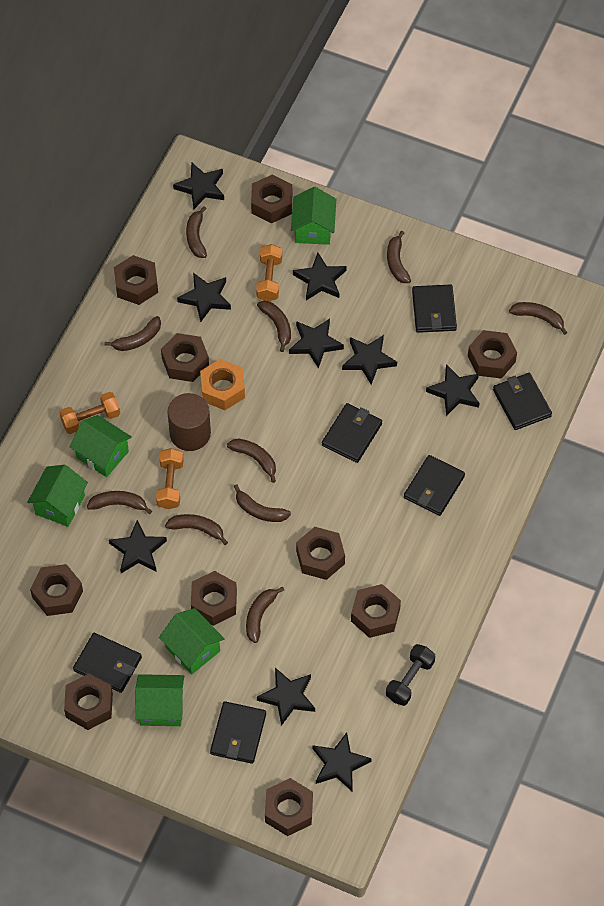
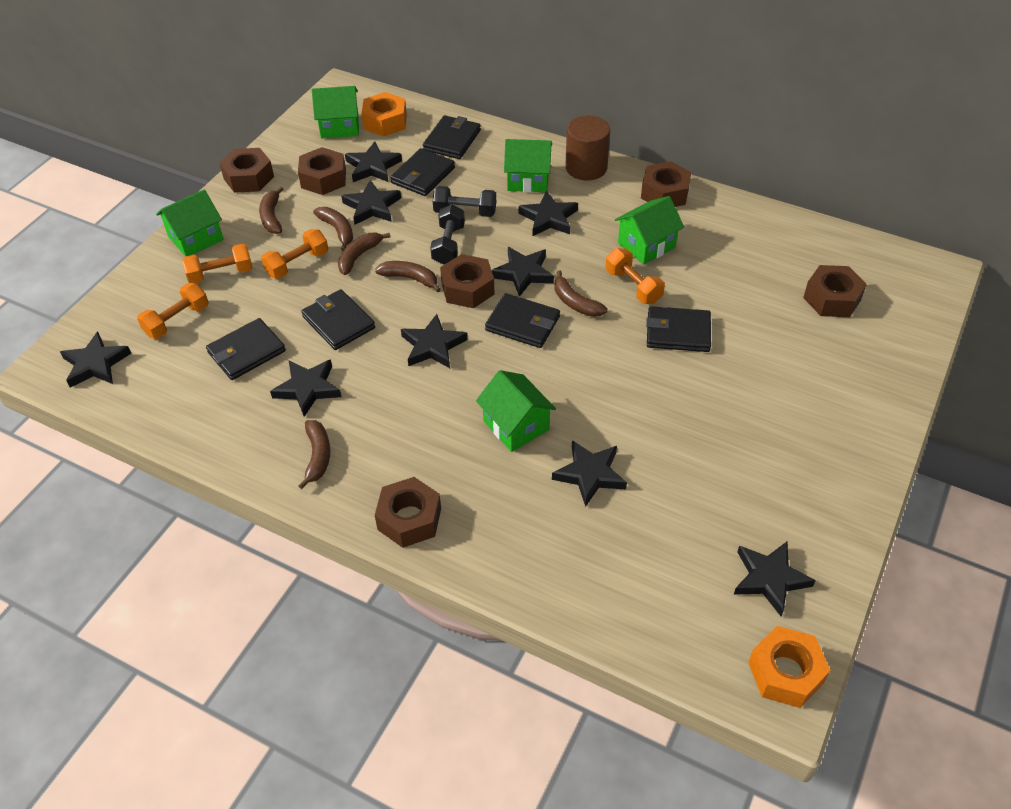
black dumbbell: [386,644,435,706] = 1 -> [430,204,465,265] [433,186,496,217] = 2
brown banana: [87,491,152,514] [104,316,161,351] [165,514,228,545] [186,206,207,258] [227,438,276,483] [234,484,291,522] [246,587,284,643] [257,301,291,352] [387,231,411,283] [509,302,568,335] = 10 -> [259,186,283,234] [298,420,331,489] [313,207,353,251] [338,232,391,275] [375,261,441,292] [554,270,608,317] = 6
brown nut: [30,564,83,616] [64,674,113,730] [114,255,158,305] [161,333,209,382] [191,571,237,626] [251,174,292,223] [265,778,313,836] [296,527,345,580] [351,584,401,638] [468,330,517,379] = 10 -> [219,148,274,193] [298,147,346,195] [375,477,441,548] [440,254,495,308] [641,161,691,207] [803,265,867,317] = 6
orange dumbbell: [59,392,120,434] [156,448,184,509] [256,244,282,301] = 3 -> [137,283,209,339] [182,243,253,283] [261,229,328,279] [605,248,665,304] = 4
orange nut: [200,359,245,410] = 1 -> [361,92,407,137] [748,626,831,708] = 2

